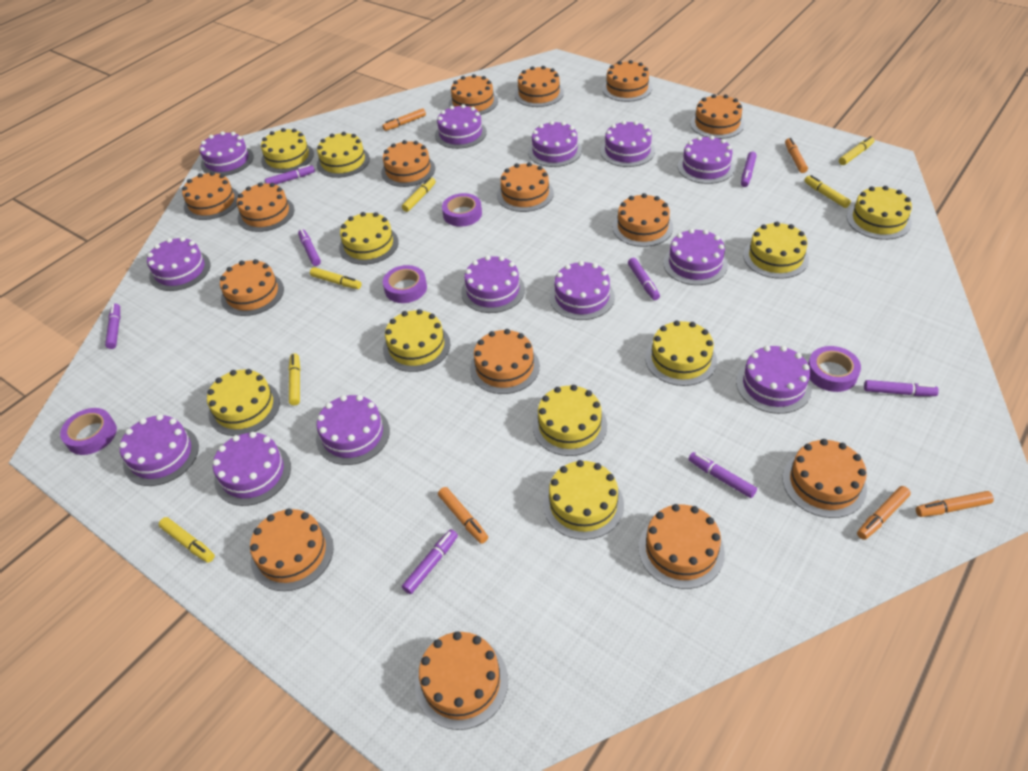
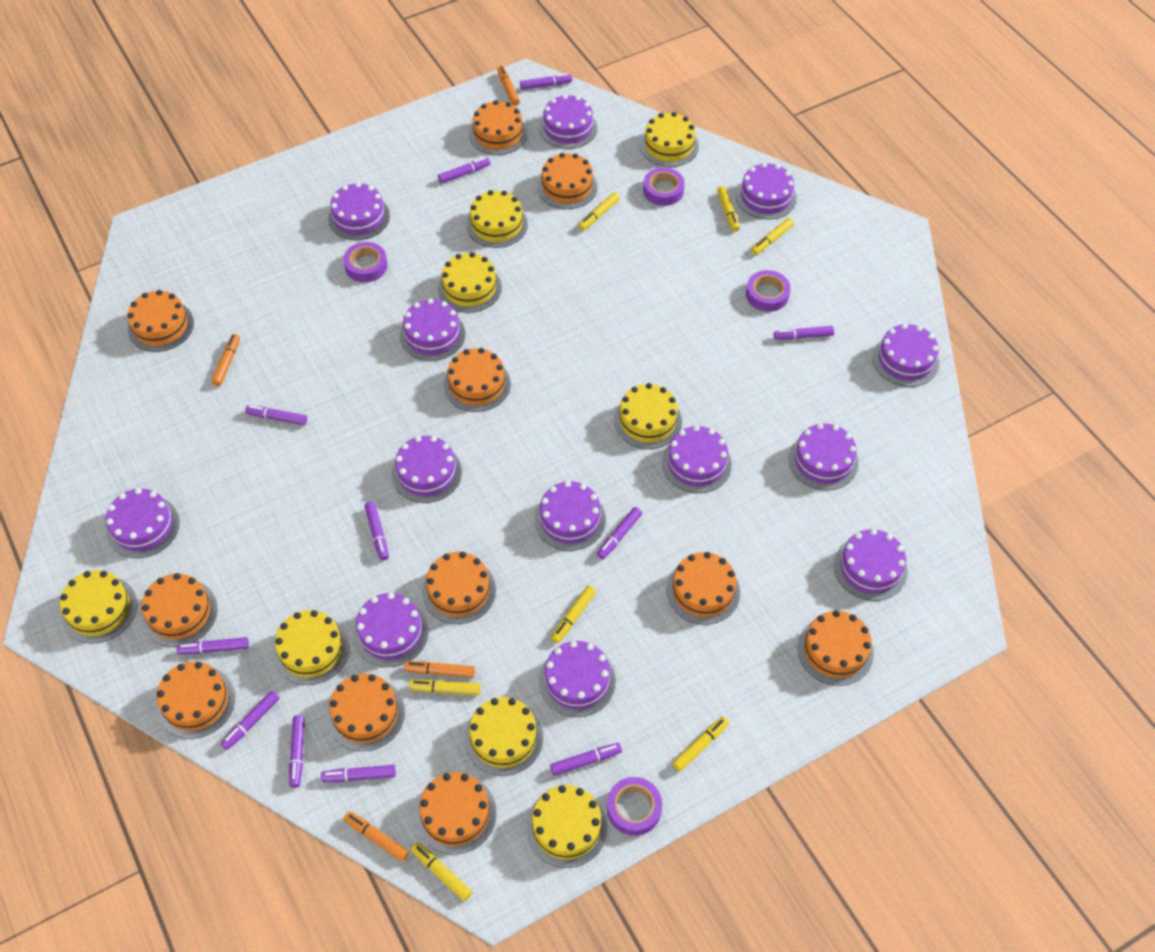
orange cake: [182,171,239,220] [220,259,284,316] [237,182,294,232] [250,508,334,591] [381,140,435,187] [415,631,508,730] [449,74,498,115] [470,329,540,394] [497,162,554,212] [515,66,564,107] [602,60,652,102] [613,193,673,247] [639,504,725,589] [690,94,745,139] [783,439,867,518] = 15 -> [127,290,194,352] [142,573,217,647] [157,662,235,739] [327,674,405,751] [415,772,497,854] [422,552,496,624] [444,348,511,412] [469,100,528,155] [537,153,598,209] [666,552,740,625] [797,610,874,686] = 11
orange marker: [382,108,426,131] [438,487,488,544] [785,138,808,173] [857,486,911,540] [916,491,994,517] = 5 -> [212,334,240,386] [344,811,409,862] [404,661,475,678] [497,66,520,106] = 4
purple marker: [105,304,120,349] [265,165,315,185] [298,229,321,266] [402,529,458,594] [628,258,660,300] [688,452,757,498] [741,152,757,187] [864,380,939,396] = 8 -> [177,637,249,655] [221,691,280,750] [245,405,307,425] [289,715,305,788] [321,765,396,782] [364,501,389,561] [438,157,490,184] [520,73,572,90] [550,743,622,776] [597,507,642,559] [774,326,834,340] = 11
yellow cake: [207,369,280,436] [261,128,314,173] [317,132,370,178] [339,212,399,265] [383,309,451,372] [533,385,607,456] [543,460,624,540] [645,320,717,386] [743,222,809,279] [847,186,912,240] = 10 -> [60,570,137,643] [273,610,349,685] [438,252,502,313] [464,697,543,776] [466,190,528,248] [526,785,608,868] [614,383,682,449] [640,112,699,167] = 8
yellow marker: [159,517,215,563] [288,353,300,405] [310,267,362,289] [402,177,436,212] [804,175,851,208] [839,136,874,165] = 6 -> [409,680,481,695] [411,842,472,901] [551,585,596,643] [578,192,620,230] [672,716,729,771] [717,186,740,232] [751,218,794,255] = 7

